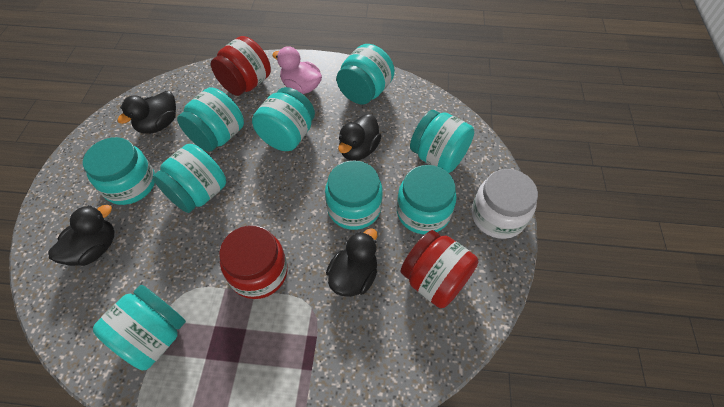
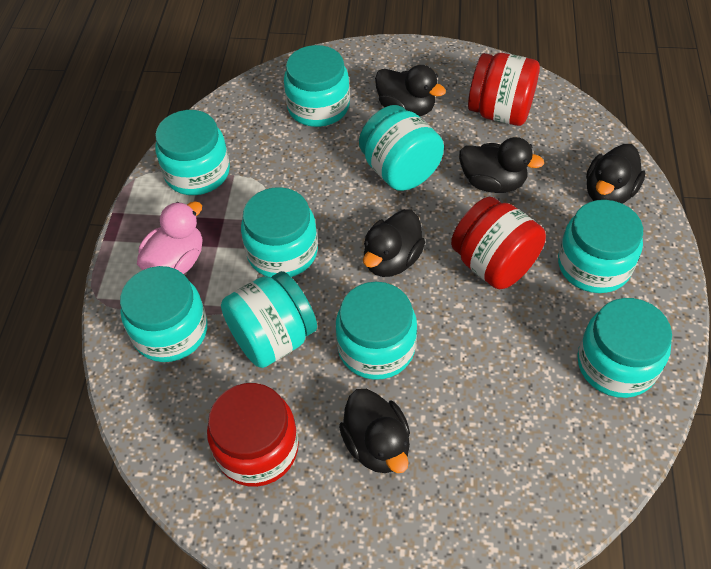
black duck: [48,205,114,266] [117,91,176,134] [326,228,378,297] [338,114,381,161] = 4 -> [339,389,410,473] [363,209,425,277] [375,65,446,117] [459,137,544,193] [586,144,645,204] = 5
white jar: [472,169,538,239] = 1 -> none = 0

